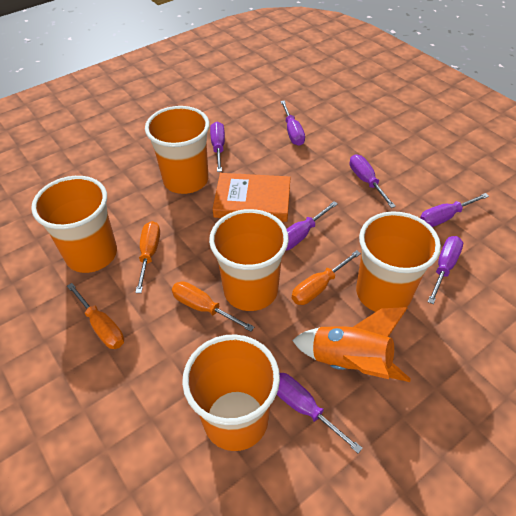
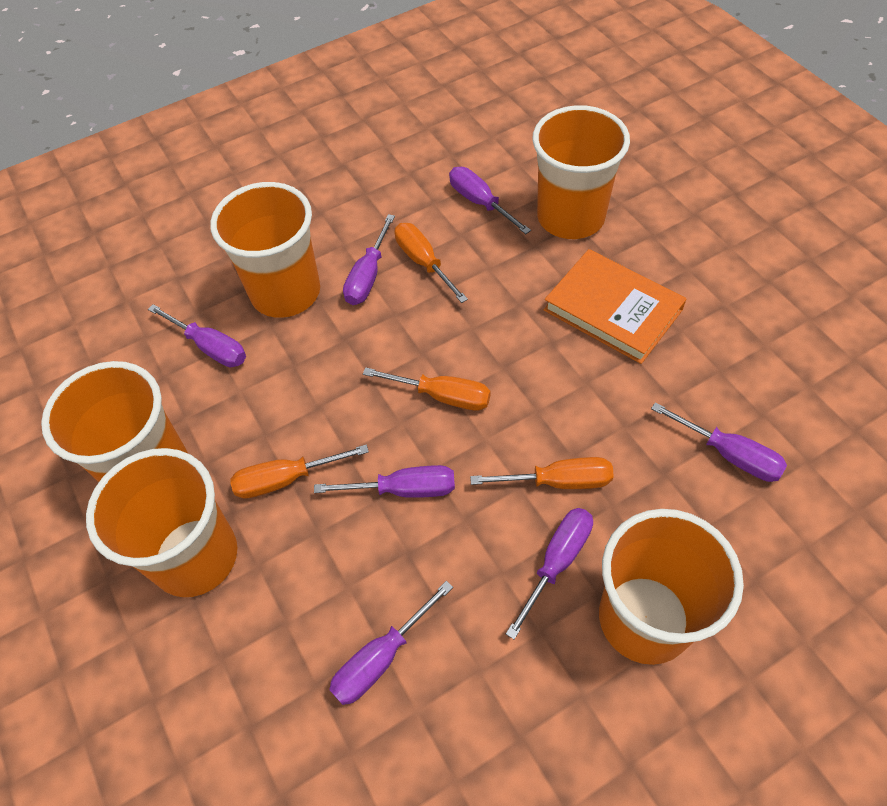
orange rocket: [292,307,411,382] = 1 -> none = 0

